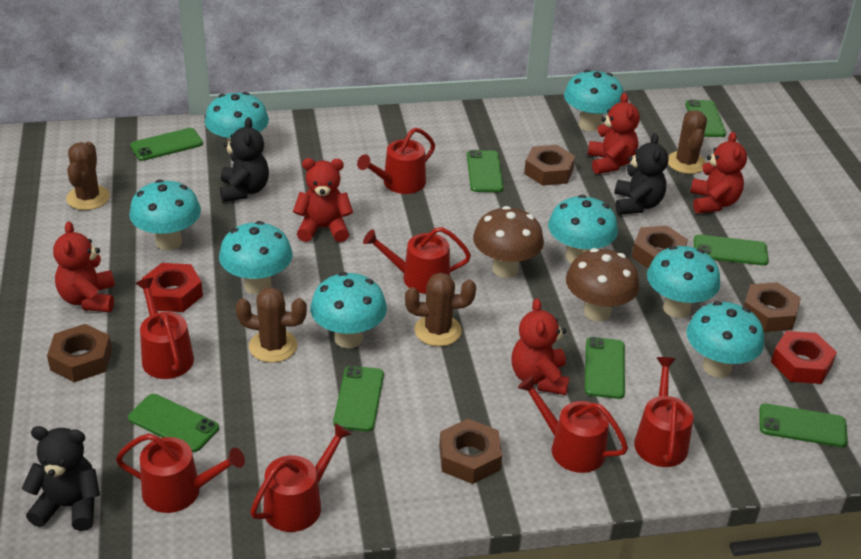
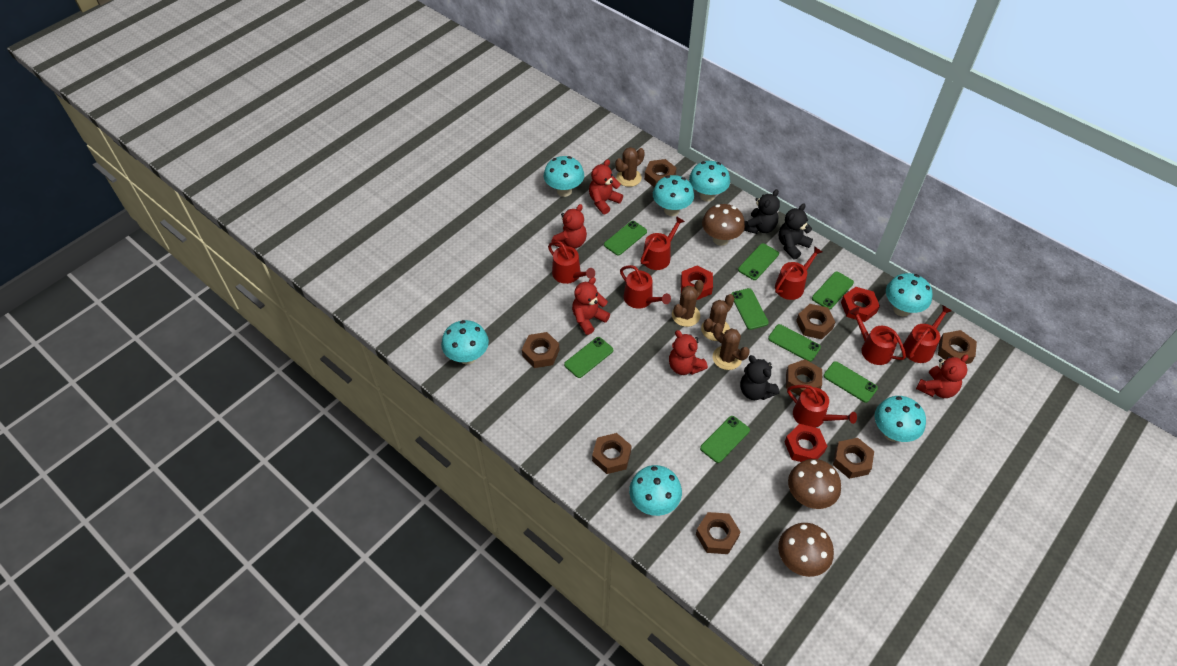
brown mushroom: [473,206,544,278] [566,248,639,322] = 2 -> [702,204,745,246] [778,523,834,577] [788,459,841,509] = 3
brown nut: [47,324,112,382] [439,419,502,484] [524,145,575,186] [632,226,688,268] [744,282,801,332] = 5 -> [522,332,559,368] [592,433,632,474] [644,159,677,188] [696,512,740,554] [786,359,822,396] [796,304,835,339] [833,438,874,479] [938,330,977,364] = 8
red nut: [142,263,203,312] [771,331,837,384] = 2 -> [681,265,713,300] [785,424,827,462] [841,287,880,322] = 3
turquoise mushroom: [129,179,201,251] [205,92,269,154] [219,221,293,295] [310,272,387,348] [548,195,618,263] [564,70,624,131] [647,246,720,318] [686,301,764,378] = 8 -> [441,320,489,365] [544,156,584,197] [629,465,682,516] [653,175,694,216] [689,161,730,202] [875,396,926,442] [886,273,932,317] = 7

